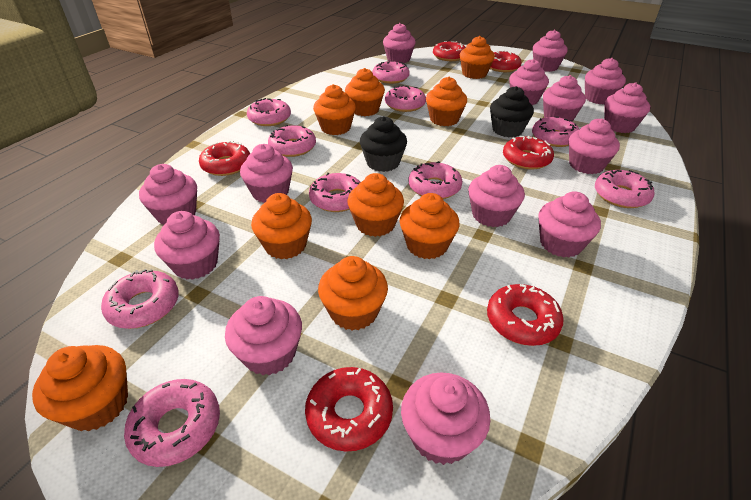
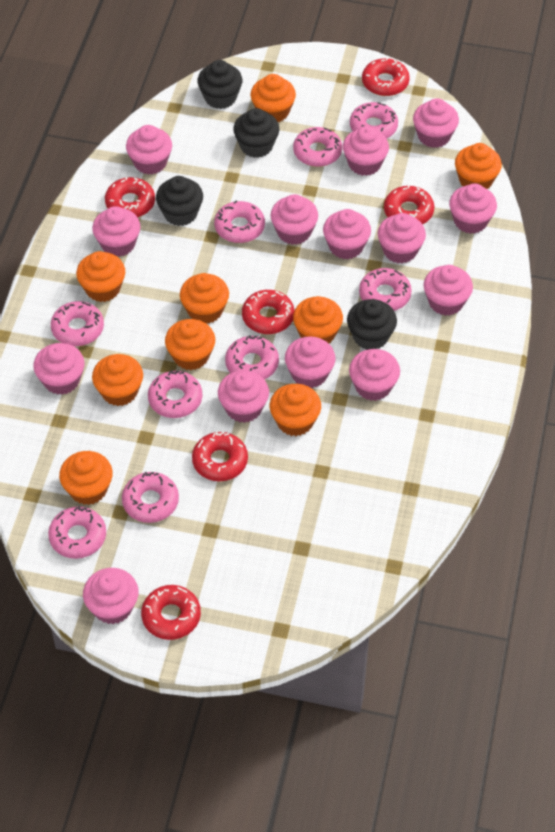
black cupcake: [360,116,407,172] [490,86,534,137] = 2 -> [156,176,203,226] [198,60,242,109] [233,108,279,158] [347,299,397,350] = 4
pink donut: [101,269,179,329] [124,379,220,467] [247,98,291,126] [268,125,316,157] [309,173,360,212] [372,61,410,84] [385,85,426,112] [408,161,462,199] [532,116,580,147] [595,170,655,208] = 10 -> [48,506,106,559] [51,301,104,346] [122,472,179,523] [148,370,202,418] [214,201,265,243] [225,335,279,379] [293,127,342,167] [350,102,398,139] [359,268,412,311] = 9

